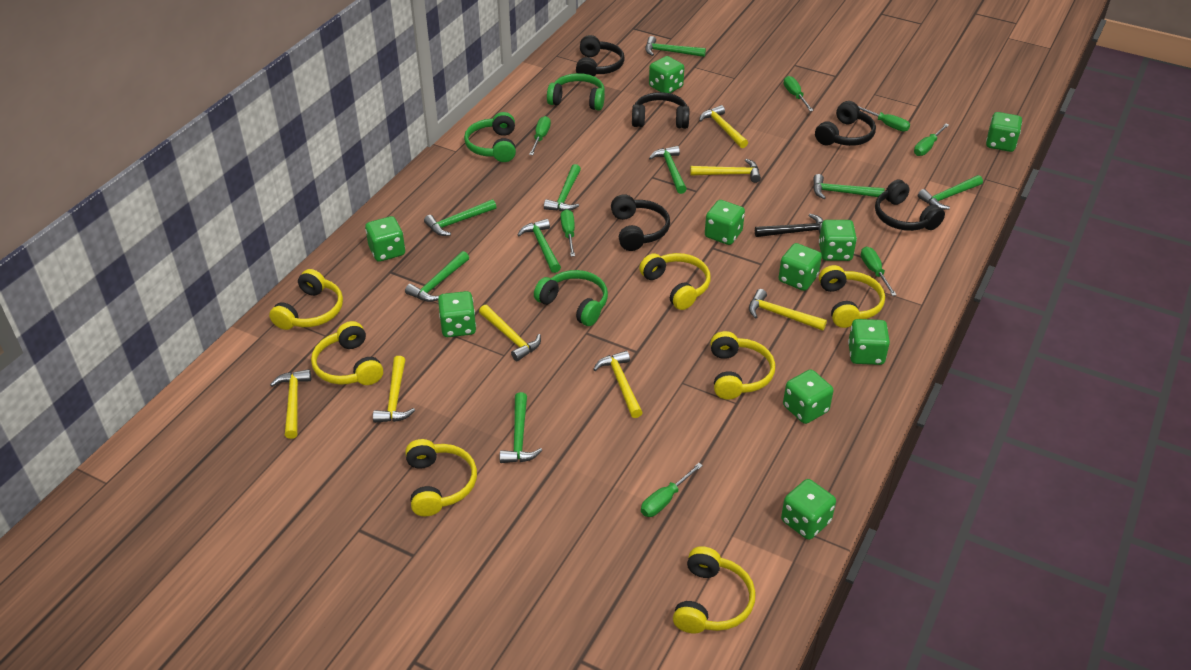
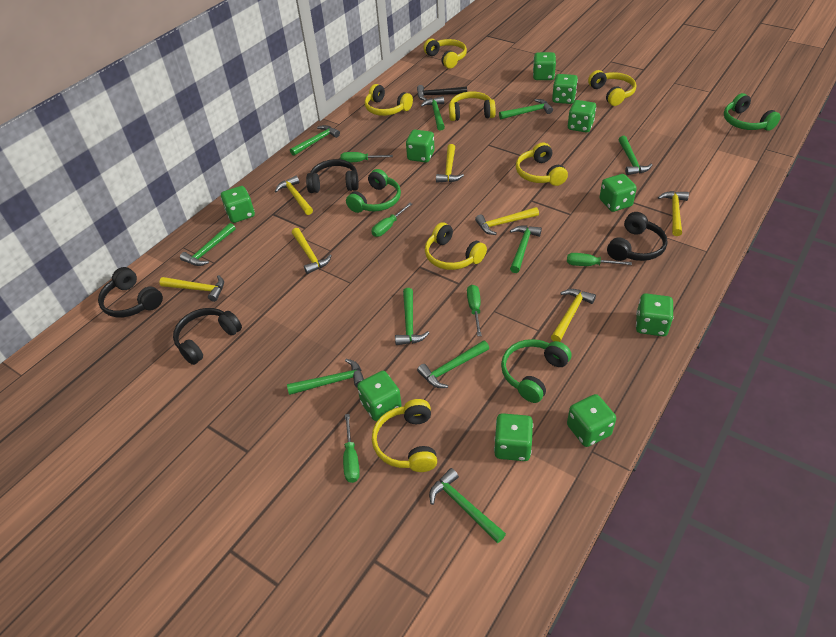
black headphones: [576,35,625,76] [611,194,670,251] [632,92,689,129] [815,101,876,146] [875,180,945,231] = 5 -> [98,267,163,317] [173,308,242,365] [306,159,359,193] [607,212,667,261] = 4
green hammer: [405,251,469,302] [424,199,496,236] [500,392,542,463] [518,219,561,273] [544,164,581,212] [645,36,706,57] [649,146,687,194] [813,174,885,199] [918,175,983,210] = 9 -> [180,223,236,266] [287,359,364,395] [290,125,340,156] [395,288,429,345] [417,340,489,388] [421,96,445,131] [429,468,506,543] [499,99,553,119] [510,226,542,273] [618,136,652,175] = 10
green screwdriver: [529,116,551,155] [561,209,575,257] [641,463,703,517] [784,76,814,111] [858,106,910,132] [861,247,897,296] [914,124,949,156] = 7 -> [340,152,393,163] [343,414,360,483] [371,203,412,237] [467,285,482,336] [567,253,632,266] = 5

